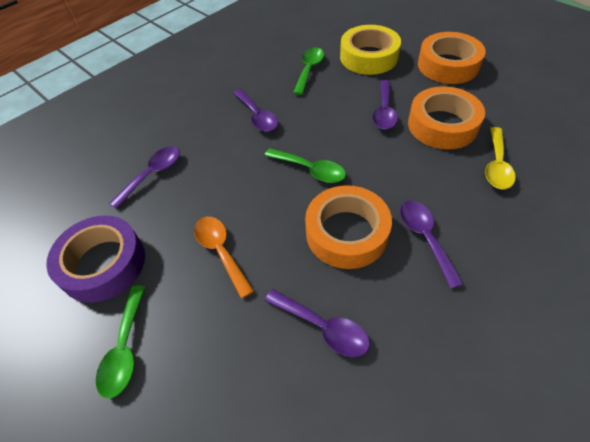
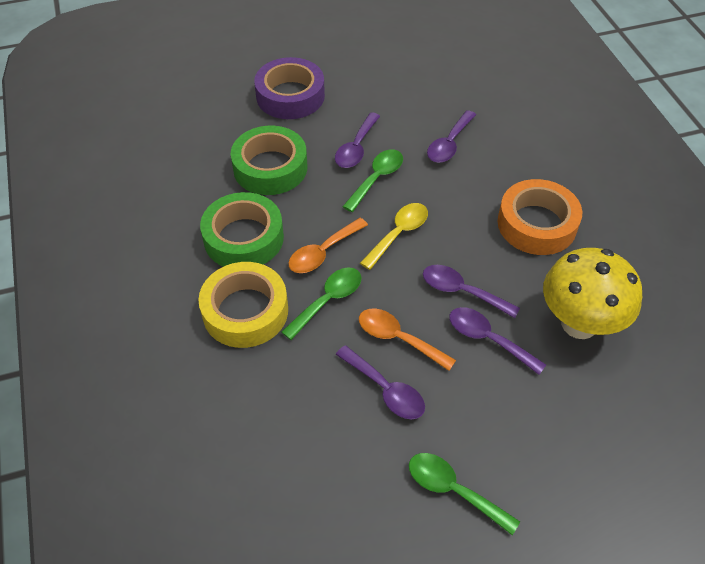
green tape: none = 0 -> [200,192,284,267] [231,126,307,195] = 2
orange spoon: [194,217,254,299] = 1 -> [288,218,368,273] [359,308,456,371] = 2
orange tape: [305,185,392,269] [408,86,485,149] [418,32,486,84] = 3 -> [497,179,582,255] = 1
yellow mushroom: none = 0 -> [543,248,642,339] = 1

